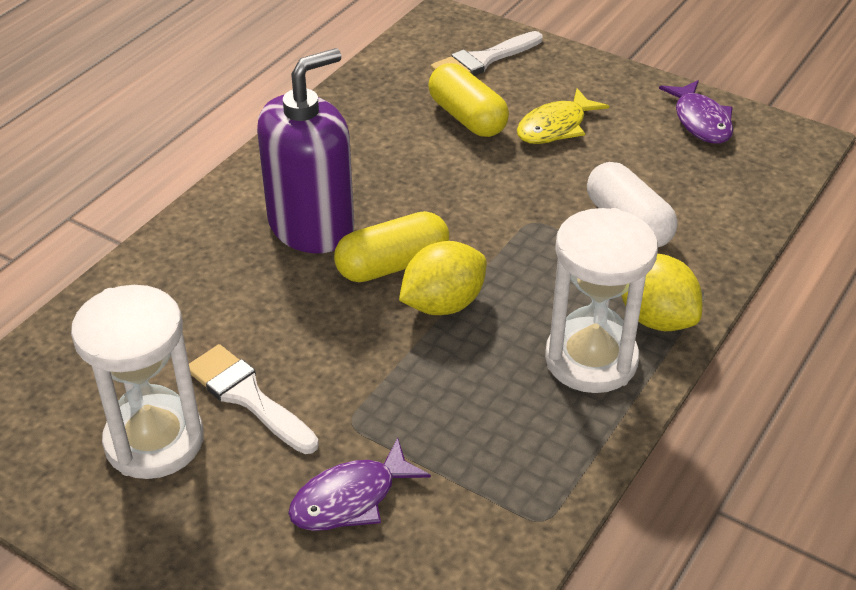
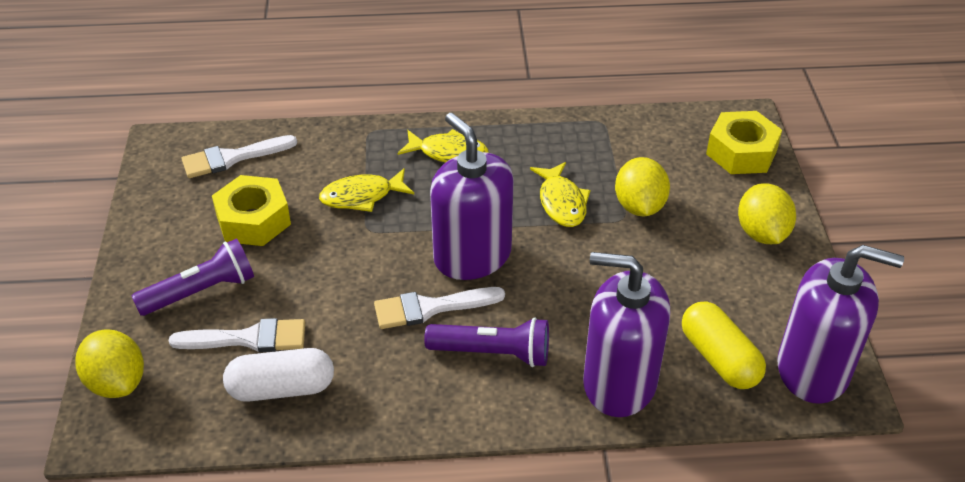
purple fish: [288,438,431,531] [659,80,733,144] = 2 -> none = 0
purple flashlight: none = 0 -> [132,238,254,316] [424,317,549,367] = 2
purple soap dispenser: [257,48,354,253] = 1 -> [430,113,514,280] [583,252,670,417] [777,245,904,404] = 3
white brush: [189,344,319,454] [431,31,543,76] = 2 -> [169,318,305,352] [182,135,297,178] [374,287,505,329] = 3
white hourglass: [71,285,204,479] [545,208,658,393] = 2 -> none = 0
yellow capsule: [334,211,449,282] [428,63,509,137] = 2 -> [682,302,766,389] = 1
yellow fish: [517,88,609,144] = 1 -> [319,168,414,212] [398,129,489,163] [530,162,590,227] = 3
yellow lemon: [399,241,487,315] [622,254,703,331] = 2 -> [76,329,144,398] [615,157,670,216] [738,183,796,244] = 3
yellow nut: none = 0 -> [212,175,291,246] [706,111,782,174] = 2

